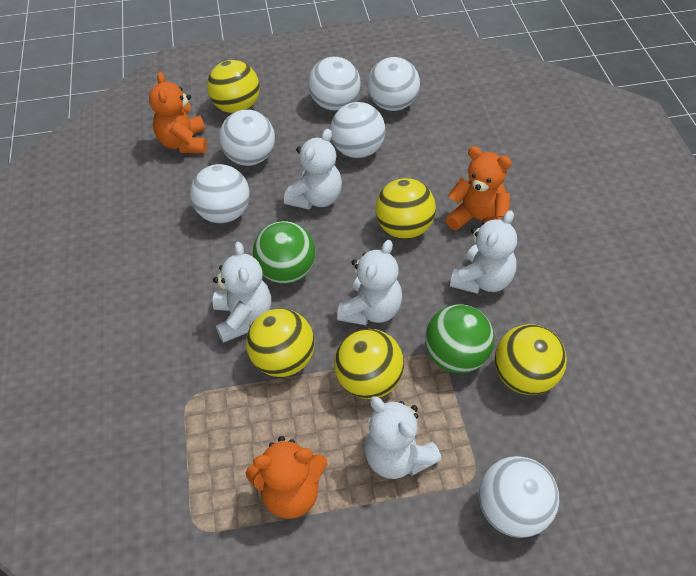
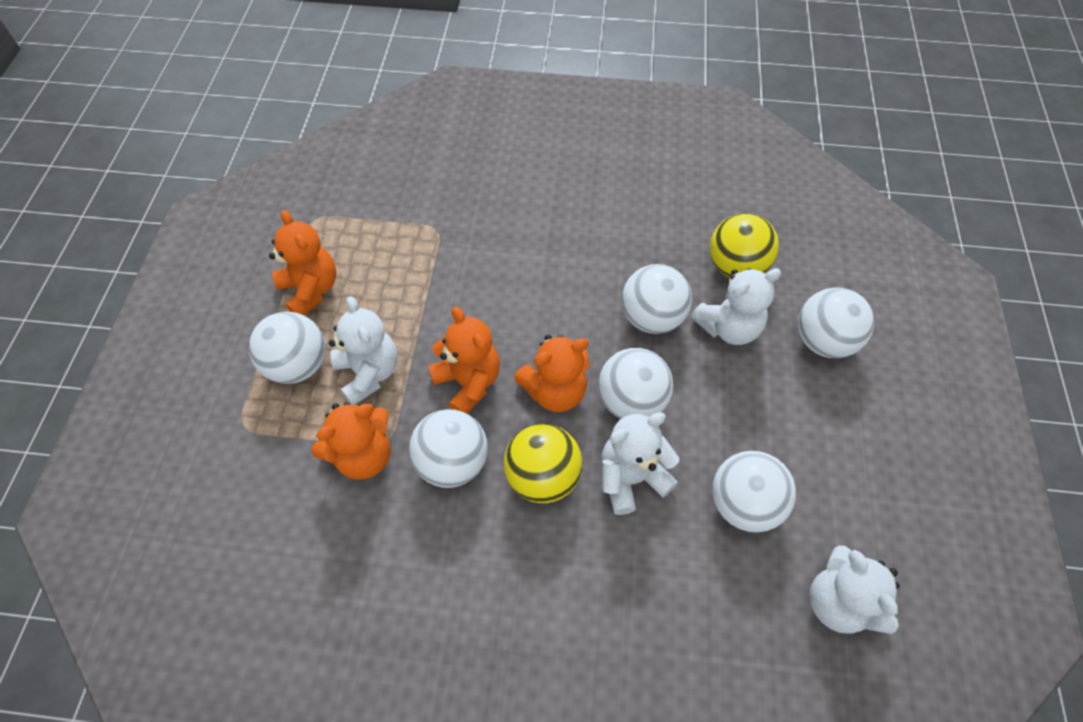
green ball: [253,221,316,284] [425,304,494,373] = 2 -> none = 0
orange teddy bear: [149,72,207,153] [246,436,328,519] [446,146,512,230] = 3 -> [269,210,336,315] [311,402,390,480] [428,307,500,413] [514,335,589,412] = 4
white teddy bear: [213,242,271,343] [284,129,342,209] [337,240,402,325] [365,396,442,479] [450,210,517,294] = 5 -> [329,296,398,405] [602,412,679,515] [691,268,781,345] [809,545,900,634] = 4
yellow ball: [207,60,260,114] [246,308,315,377] [334,329,404,399] [375,178,436,239] [495,324,567,395] = 5 -> [503,424,582,503] [710,213,779,278] = 2

